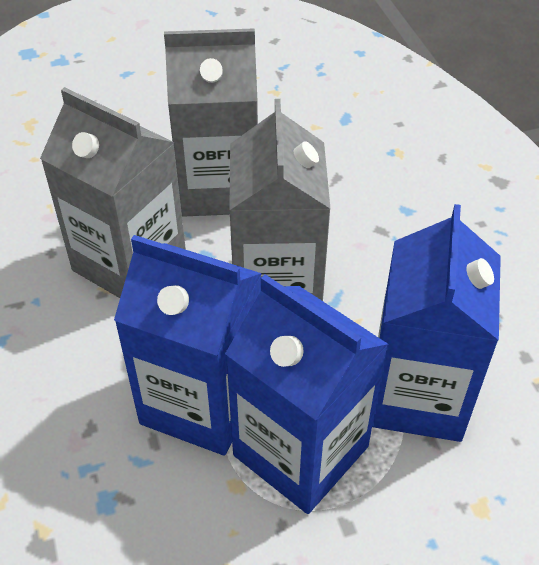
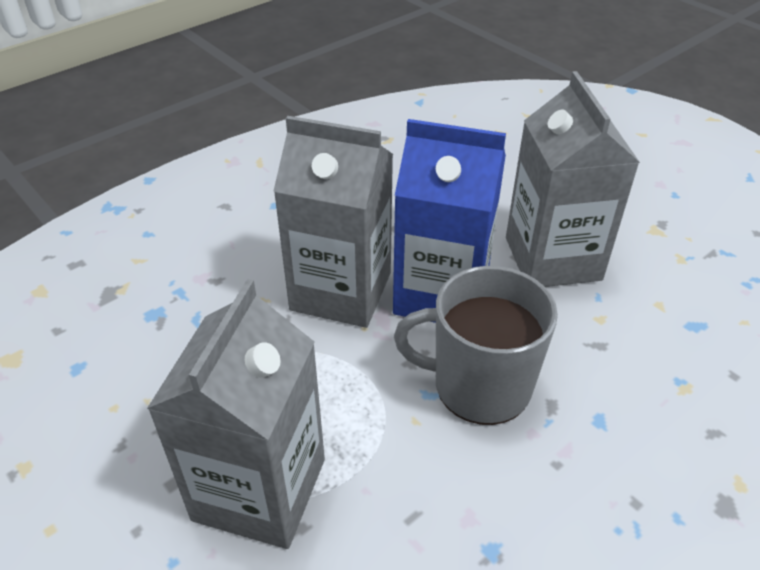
blue carton: [114,235,262,456] [225,274,388,514] [372,204,501,442] = 3 -> [393,119,506,323] = 1
grey mug: none = 0 -> [394,266,558,425] = 1

